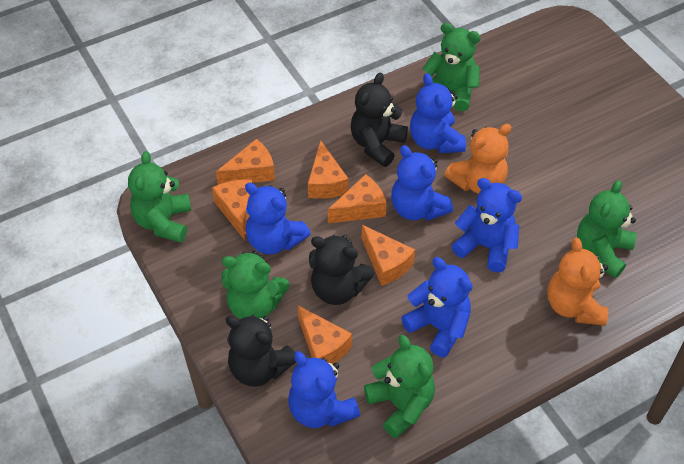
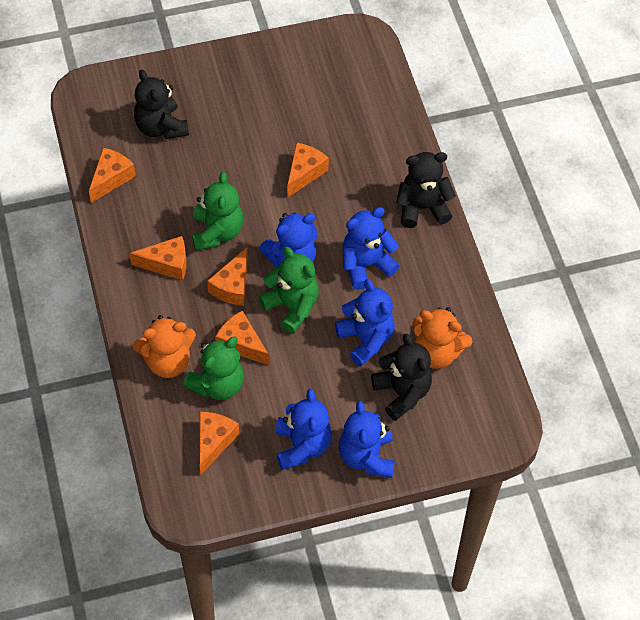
blue teddy bear: [245,183,311,255] [288,351,360,428] [391,145,453,221] [401,257,473,357] [410,73,466,153] [452,178,522,272] = 6 -> [259,212,317,267] [275,389,332,470] [335,279,395,366] [339,401,395,478] [342,207,399,290] = 5
green teddy bear: [128,151,191,243] [221,251,289,319] [364,335,435,438] [422,23,481,111] [577,180,636,278] = 5 -> [183,336,244,400] [192,172,244,251] [259,247,319,334] = 3

